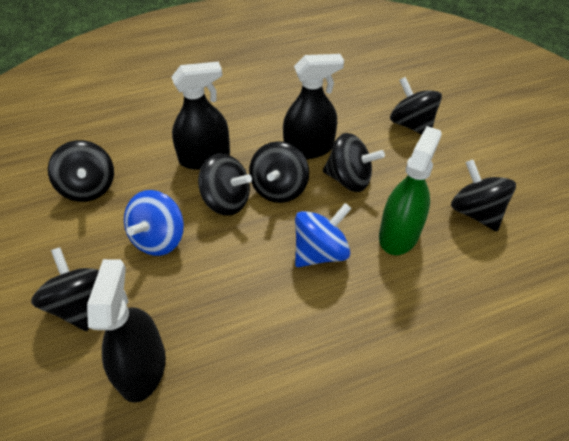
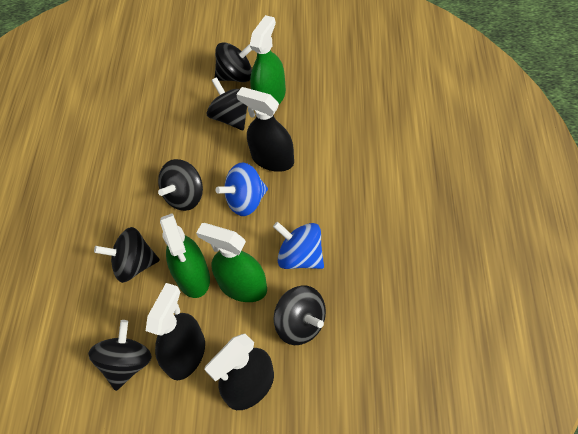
black spinning top: [31,247,99,331] [48,140,114,202] [198,153,252,216] [249,141,309,203] [323,133,385,192] [390,77,442,135] [451,160,516,231] = 7 -> [88,320,152,391] [94,227,160,283] [158,159,203,211] [207,77,247,130] [215,42,252,82] [274,286,326,345] = 6
green spray bottle: [379,126,442,255] = 1 -> [160,213,210,298] [196,223,267,302] [250,15,286,104] = 3

